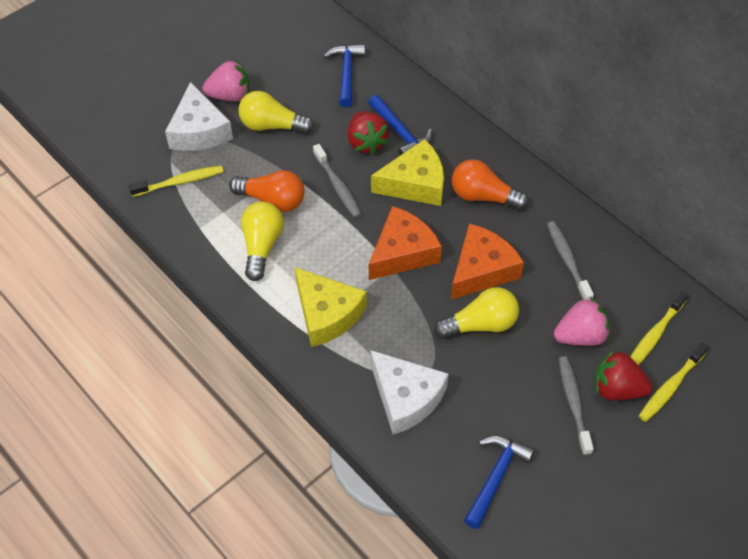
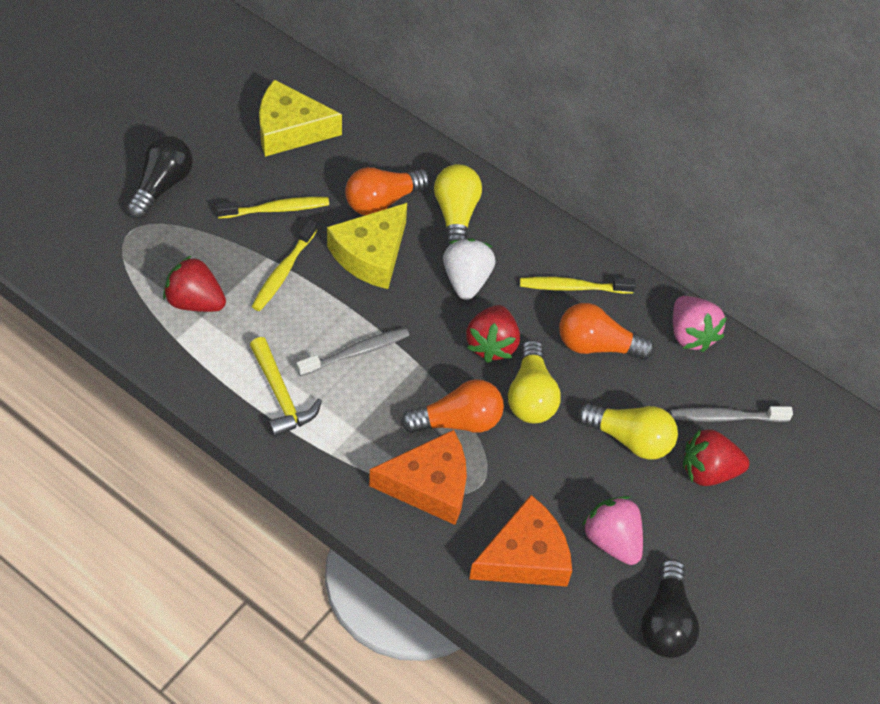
black light bulb: none = 0 -> [126,136,193,219] [641,559,700,658] = 2
blue hammer: [324,44,365,107] [368,95,432,155] [464,435,535,529] = 3 -> none = 0
grey toothbrush: [313,144,362,218] [547,221,594,300] [559,356,594,455] = 3 -> [297,327,409,376] [670,406,793,422] = 2
orange light bulb: [229,170,305,212] [452,159,529,210] = 2 -> [345,167,431,215] [401,379,504,433] [559,303,655,360] = 3
red strawberry: [348,111,389,155] [594,350,653,400] = 2 -> [163,255,226,312] [466,305,520,363] [683,428,750,486] = 3
white cheese: [165,82,233,151] [371,350,449,435] = 2 -> none = 0
white strawberry: none = 0 -> [443,238,496,300] = 1
yellow hammer: none = 0 -> [250,337,322,437] = 1

